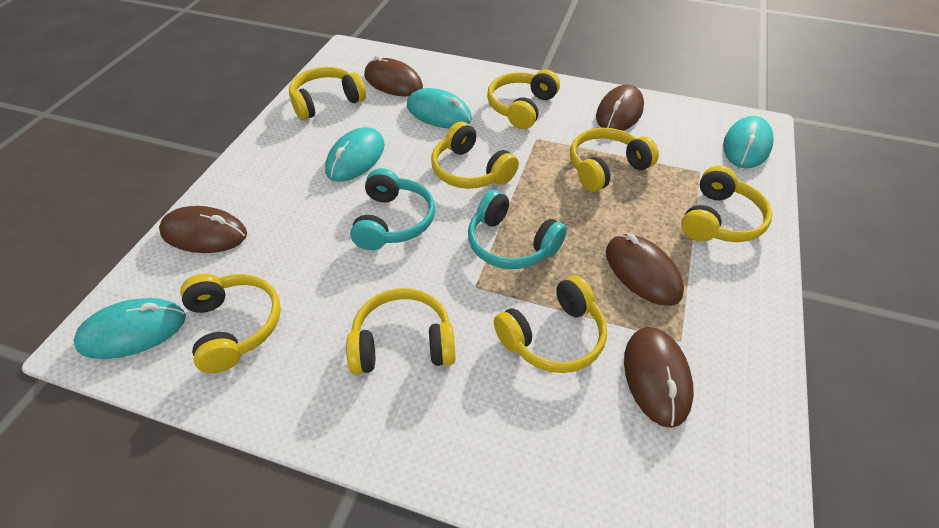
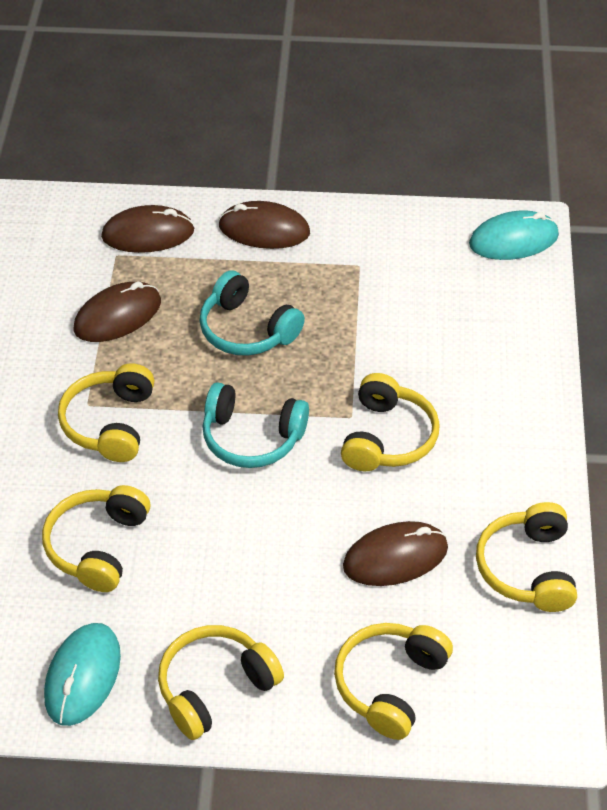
brown mouse: [159,206,247,253] [364,55,423,96] [596,85,644,131] [606,234,684,306] [624,327,694,428] = 5 -> [73,281,161,342] [101,205,194,253] [219,201,310,249] [343,521,448,586] = 4
turquoise mouse: [73,298,186,359] [325,127,385,182] [407,88,472,128] [723,116,774,168] = 4 -> [44,623,121,726] [469,210,559,260] = 2
yellow headphones: [180,274,281,373] [289,67,366,120] [346,288,456,374] [431,122,519,189] [487,70,560,129] [494,276,607,373] [570,128,659,192] [681,166,772,242] = 8 -> [42,485,151,592] [58,364,155,462] [158,625,284,740] [334,623,453,740] [341,373,440,471] [476,502,577,612] = 6

